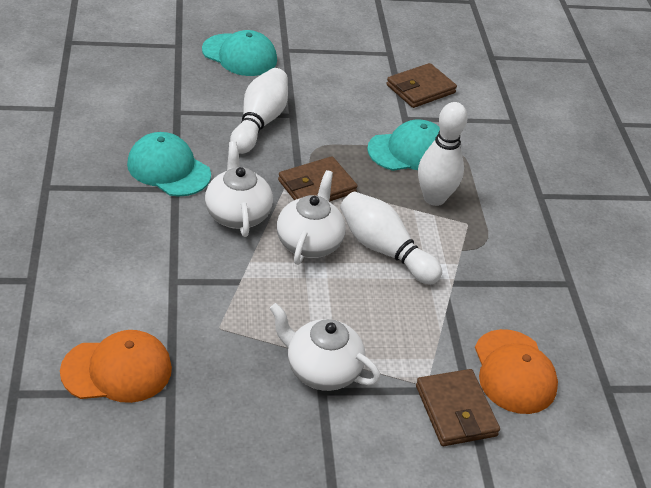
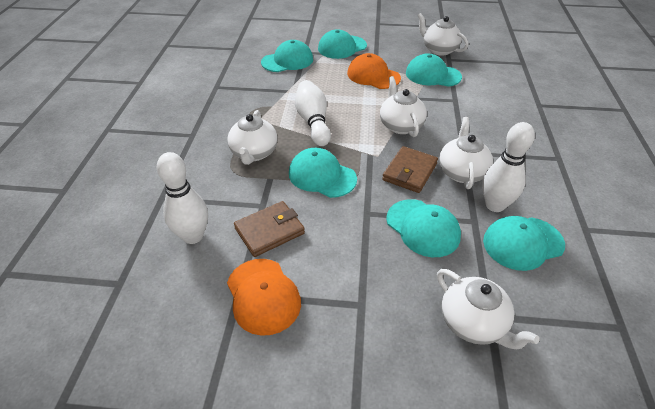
brown wallet: [278,156,357,202] [386,63,457,108] [416,369,500,446] = 3 -> [234,201,305,257] [382,146,438,193] = 2
turquoise cap: [127,132,211,197] [202,30,277,76] [367,120,440,171] = 3 -> [261,40,313,72] [289,148,357,198] [318,29,367,59] [386,199,461,257] [406,53,462,87] [483,216,565,271] = 6
white teapot: [205,141,273,237] [270,303,381,391] [277,170,346,265] = 3 -> [227,110,278,165] [380,76,427,137] [417,13,468,56] [437,269,540,349] [439,117,493,189] = 5

